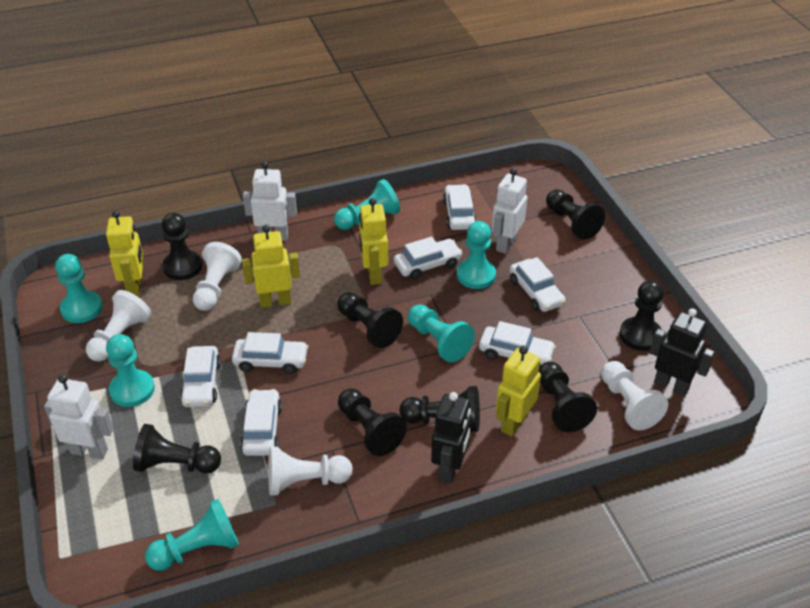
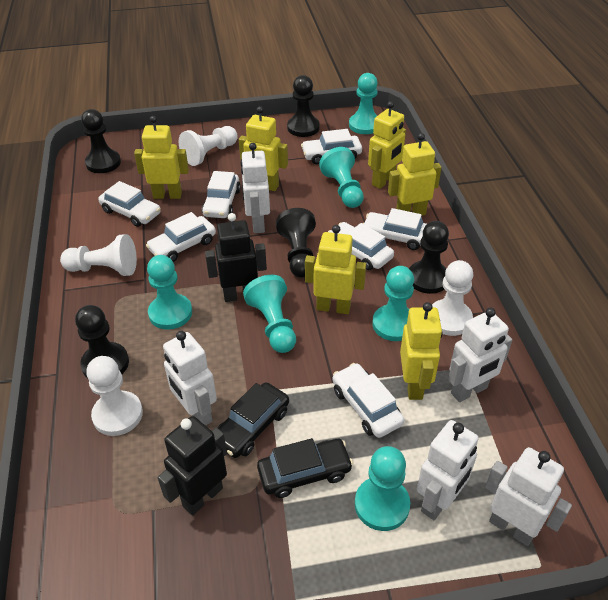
black car: none = 0 -> [217,382,289,458] [257,438,353,498] = 2
black pawn: [133,424,221,474] [162,213,202,280] [337,292,403,348] [338,388,407,456] [400,386,480,432] [538,362,597,432] [546,189,605,240] [620,280,664,351] = 8 -> [75,305,129,378] [81,109,121,173] [276,208,316,278] [287,75,320,137] [409,221,449,294] = 5
white robot: [44,374,114,459] [243,161,297,241] [492,168,527,254] = 3 -> [163,331,217,426] [241,143,270,233] [417,420,479,520] [448,308,512,402] [485,447,572,546] = 5
yellow robot: [106,210,144,297] [242,225,300,307] [359,198,388,285] [496,346,541,437] = 4 -> [134,116,189,199] [239,106,288,191] [305,225,366,314] [368,101,406,189] [388,133,441,215] [400,302,442,400] = 6

